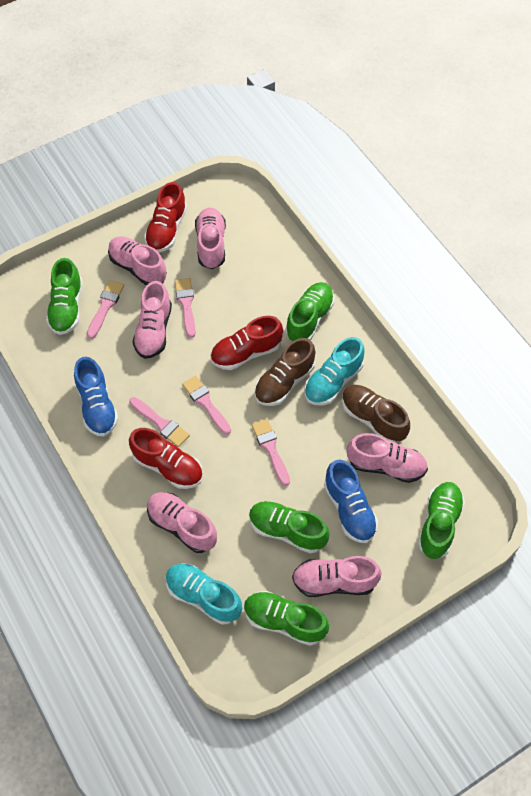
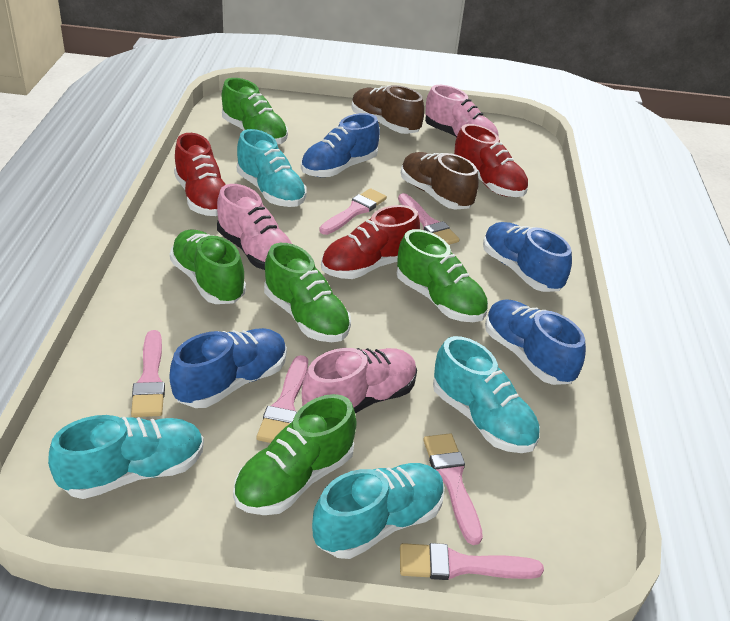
blue shoe: [74,357,119,437] [324,459,378,543] = 2 -> [169,328,287,408] [301,113,380,177] [483,222,572,292] [485,299,586,385] = 4
pink brush: [87,280,124,339] [129,397,190,447] [175,278,196,338] [182,375,231,435] [252,419,290,486] = 5 -> [131,330,165,417] [256,355,308,443] [319,188,387,235] [398,193,460,245] [400,543,544,580] [423,433,483,545] = 6
pink shoe: [108,236,167,286] [133,281,172,359] [147,492,217,553] [195,207,226,269] [292,556,382,597] [347,433,428,483] = 6 -> [217,184,292,270] [302,348,417,414] [425,85,499,138] = 3
turquoise shoe: [166,563,242,625] [304,337,365,406] = 2 -> [48,415,204,499] [237,129,307,207] [312,463,445,559] [433,336,540,453] = 4

